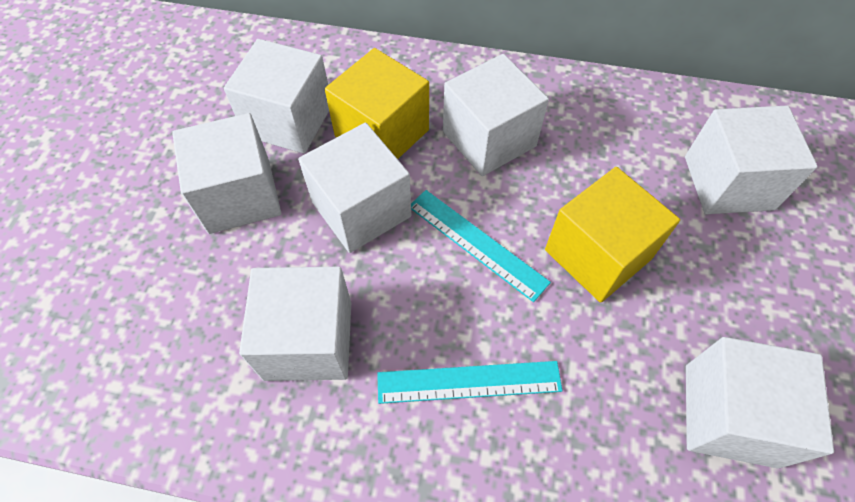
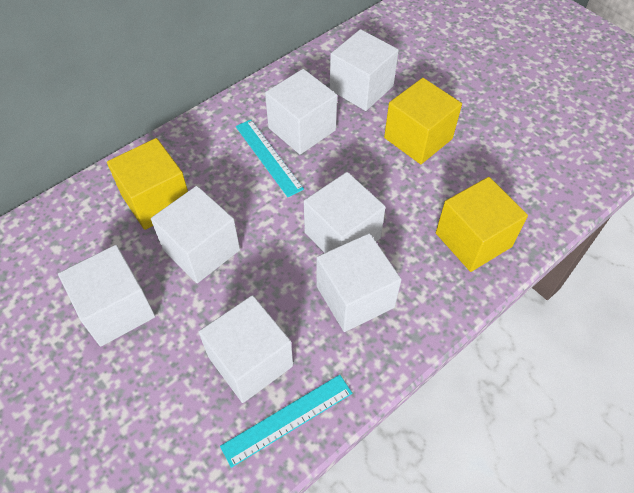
yellow cube: [325,48,429,159] [545,167,680,303] = 2 -> [107,138,188,230] [384,78,462,164] [436,177,528,272] = 3

